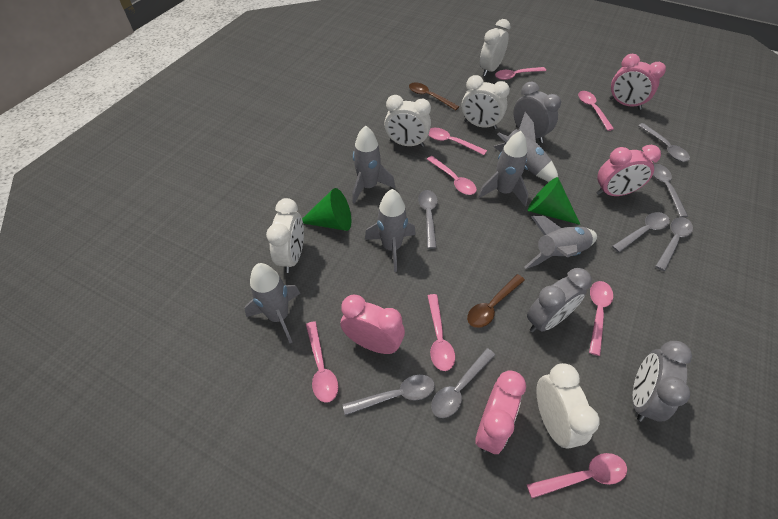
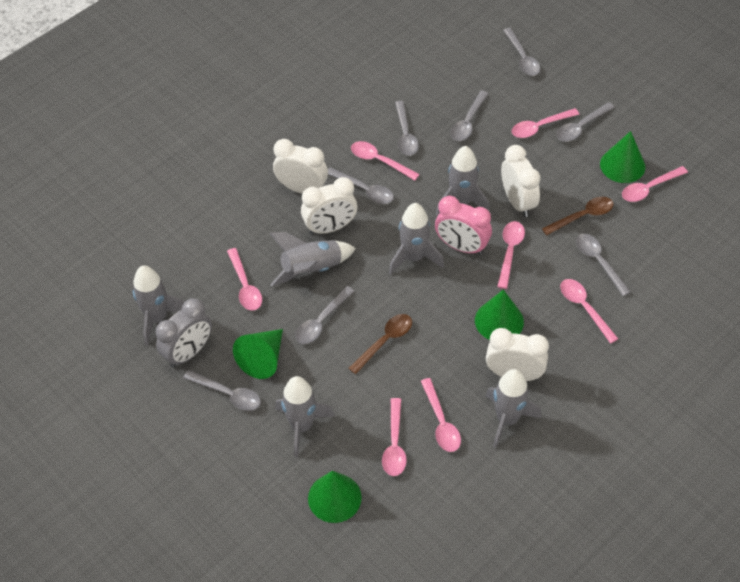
green cone: [302,188,352,231] [528,177,580,225] = 2 -> [233,329,283,379] [308,471,362,523] [475,290,524,340] [600,131,645,183] = 4
grey clock: [514,81,561,143] [527,268,592,332] [633,341,692,422] = 3 -> [156,298,212,368] = 1
grey spoon: [343,375,435,415] [418,190,438,249] [431,348,495,418] [612,212,670,252] [638,123,690,162] [653,164,688,217] [655,217,693,271] = 7 -> [183,370,261,411] [295,286,354,344] [328,167,394,204] [395,101,419,156] [450,91,489,141] [503,28,541,76] [556,102,614,142] [576,234,631,296] = 8
pink clock: [341,294,405,354] [475,370,526,454] [596,145,661,196] [610,54,666,110] = 4 -> [435,196,492,255] = 1
white clock: [266,198,304,273] [384,95,431,147] [462,75,510,130] [480,19,511,77] [536,363,600,449] = 5 -> [273,139,328,193] [301,177,357,235] [486,328,549,381] [501,145,541,217] = 4

